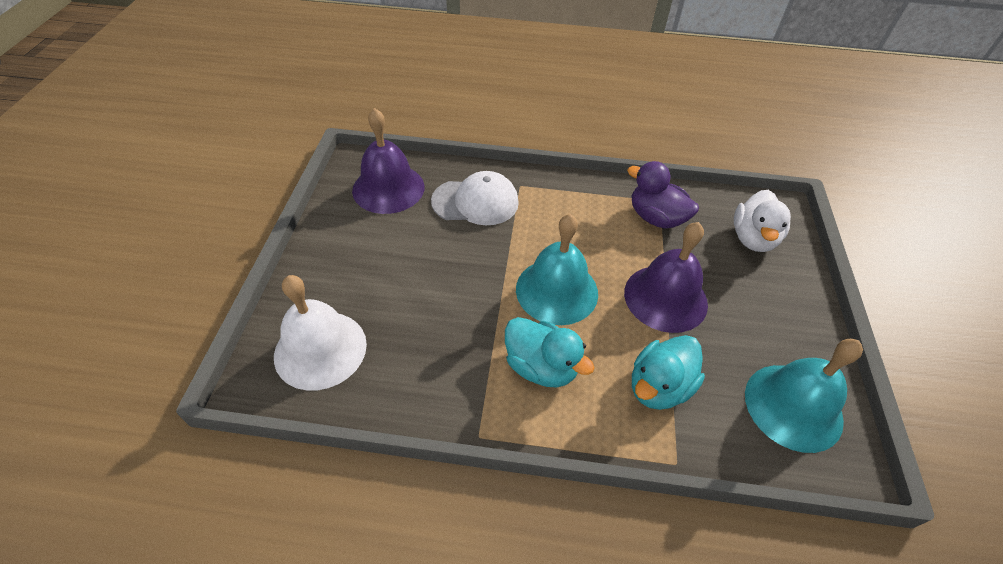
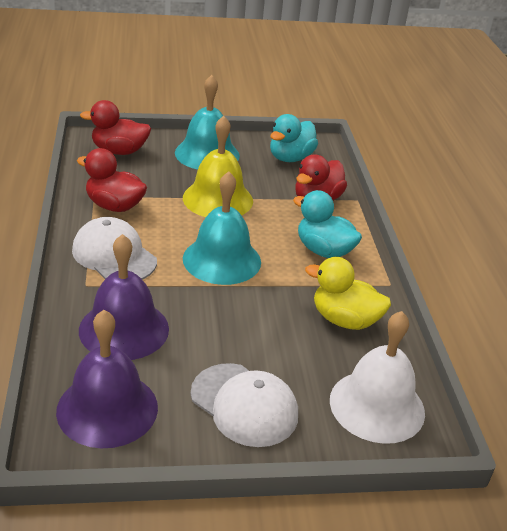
purple duck: [627,161,699,229] = 1 -> none = 0
red duck: none = 0 -> [77,148,147,212] [80,100,151,155] [295,155,347,201] = 3
white cap: [431,171,519,225] = 1 -> [72,217,157,280] [191,363,298,447] = 2
white duck: [734,190,791,252] = 1 -> none = 0
yellow bell: none = 0 -> [183,116,253,217] = 1
yellow duck: none = 0 -> [305,257,391,330] = 1

